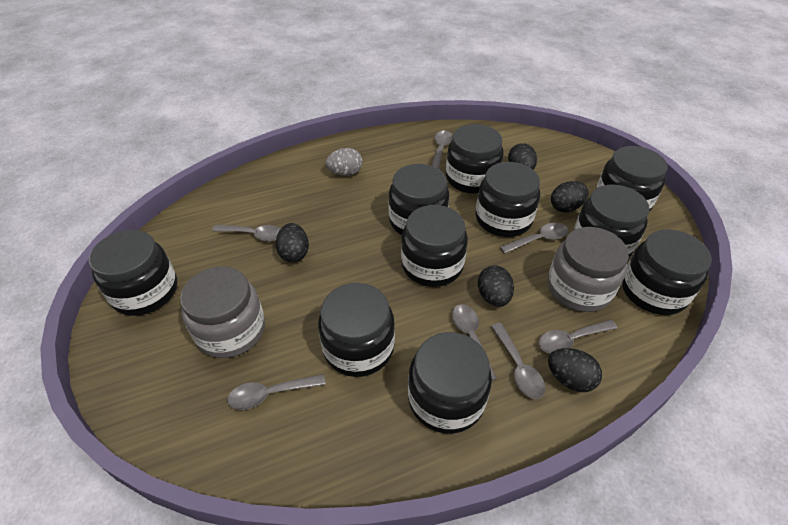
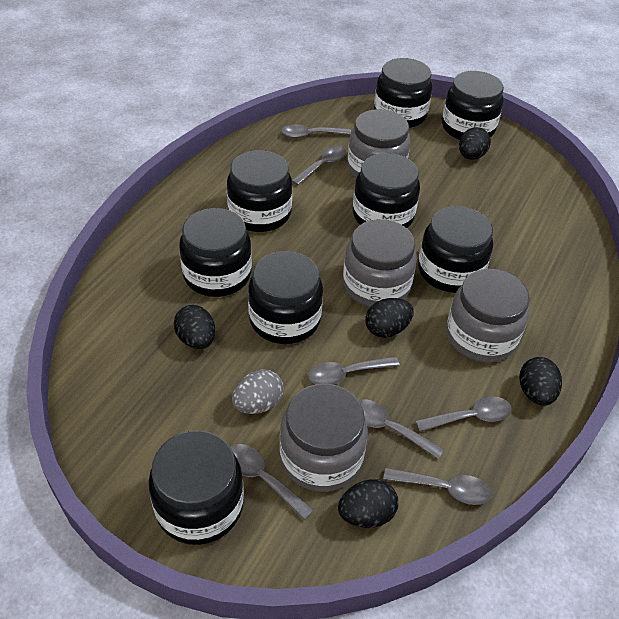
black jar: [89,230,177,316] [318,283,395,377] [389,164,449,235] [401,205,468,287] [408,332,492,434] [446,124,503,194] [476,162,540,237] [574,185,649,257] [596,146,668,212] [622,229,712,315] = 10 -> [148,430,244,545] [179,208,252,297] [227,150,292,232] [248,251,323,344] [353,153,420,228] [374,58,432,128] [418,206,493,293] [442,71,504,140] = 8
grey jar: [180,267,265,358] [548,227,629,312] = 2 -> [280,384,368,492] [343,219,417,307] [347,109,410,178] [446,269,530,363] = 4

